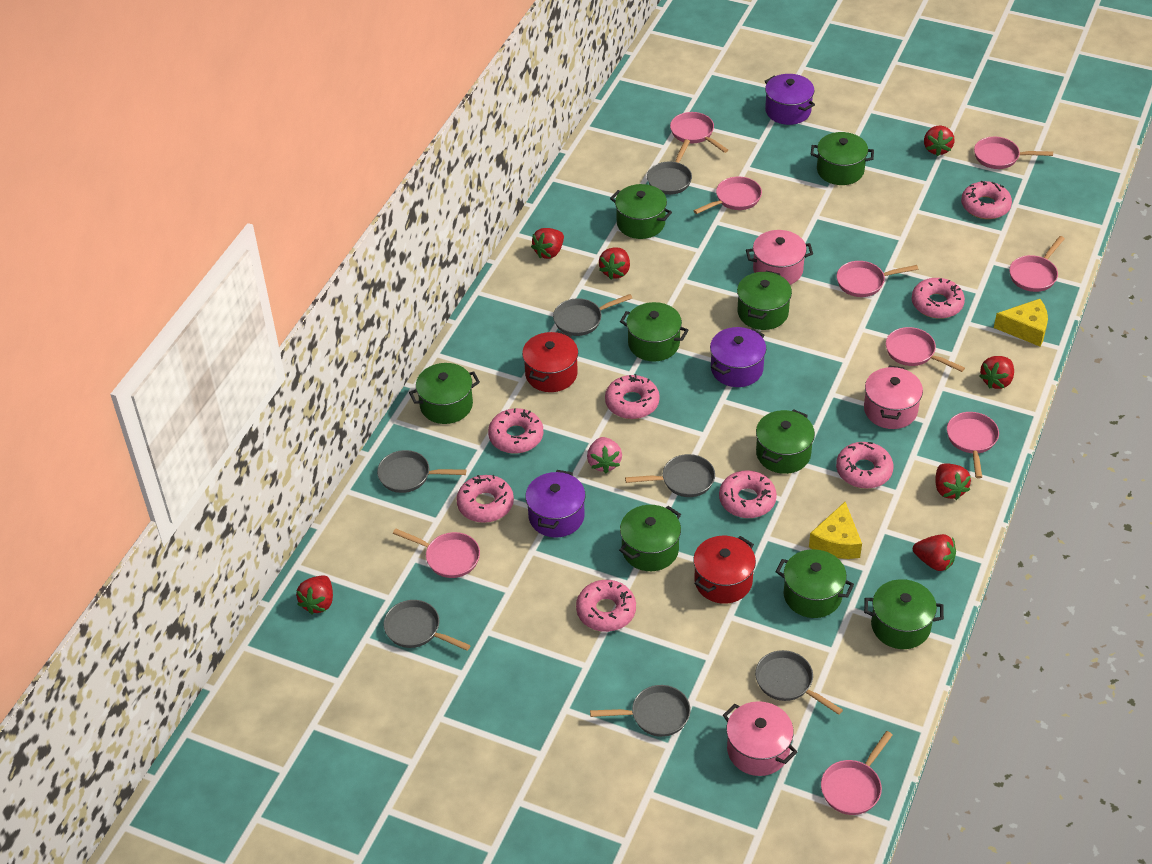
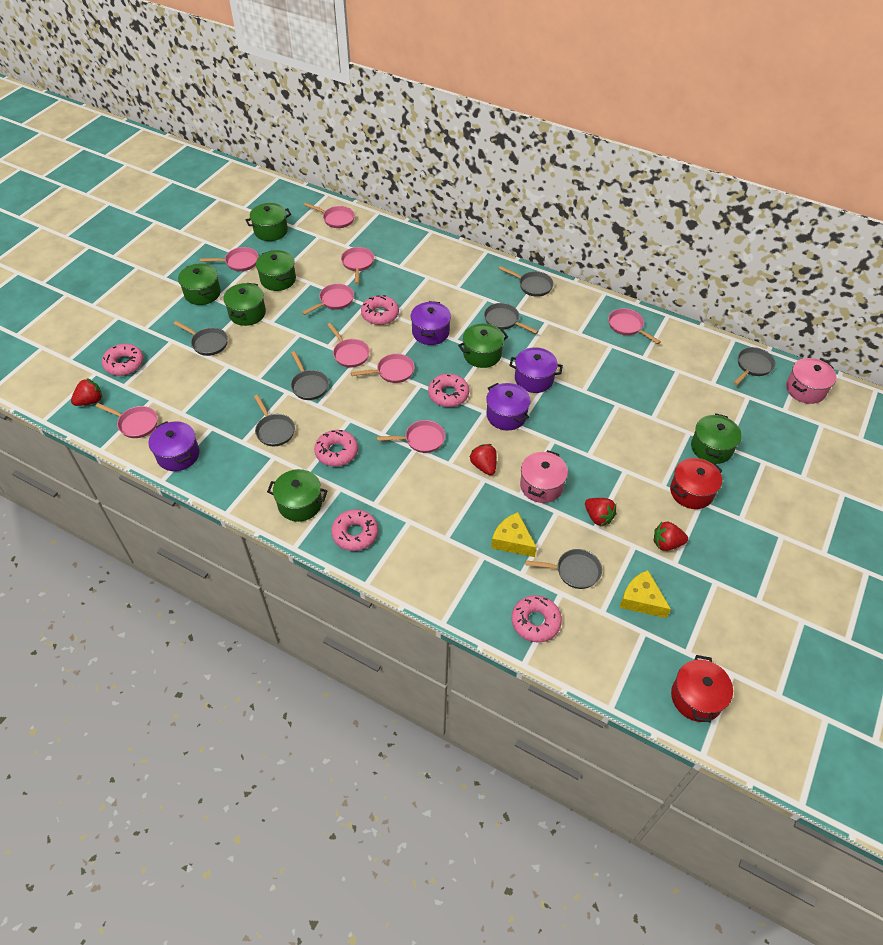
green pot: [409,363,480,424] [610,184,672,239] [619,505,681,571] [620,302,688,361] [737,271,792,330] [756,409,815,474] [776,549,854,618] [811,132,874,185] [864,579,944,649] = 9 -> [178,264,221,305] [223,283,266,326] [245,203,291,241] [256,250,296,291] [267,469,328,522] [458,323,508,368] [691,413,742,464] = 7
pink donut: [456,475,514,523] [488,408,543,454] [576,580,636,632] [605,374,660,419] [719,470,777,518] [836,442,893,489] [912,278,965,319] [961,181,1012,219] = 8 -> [102,344,144,376] [314,430,358,466] [331,509,378,551] [361,295,399,325] [428,374,469,407] [512,595,562,643] = 6
pink pot: [723,701,797,776] [746,230,813,285] [864,365,923,429] = 3 -> [520,450,568,503] [786,358,837,404] = 2
pink strawberry: [587,437,622,473] = 1 -> none = 0
purple pot: [525,470,586,538] [710,327,766,387] [765,74,815,125] = 3 -> [149,421,199,471] [411,301,451,345] [486,383,530,431] [509,347,563,393] = 4
red strawberry: [296,575,333,614] [531,228,564,259] [599,247,630,279] [913,534,956,571] [924,125,954,156] [935,463,971,500] [980,356,1014,389] = 7 -> [71,378,102,406] [470,444,497,475] [585,498,616,526] [654,521,688,551] = 4

